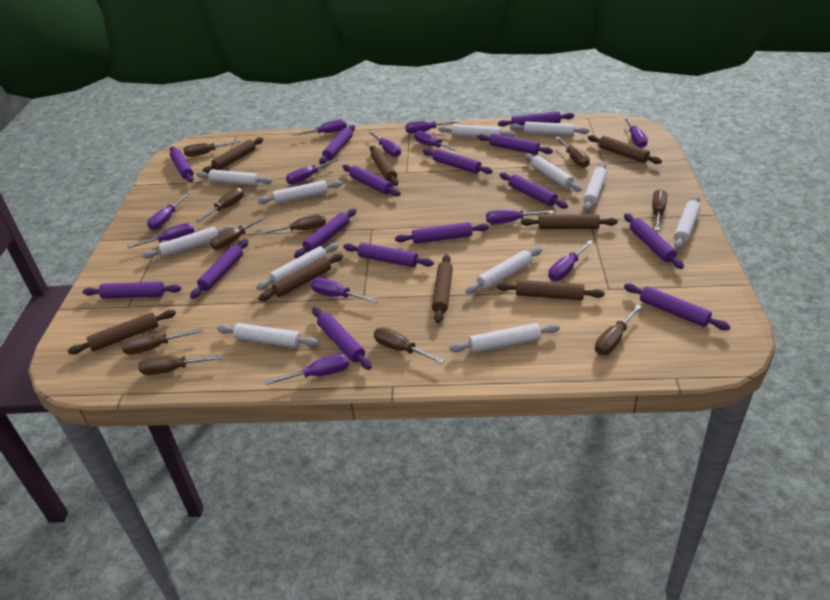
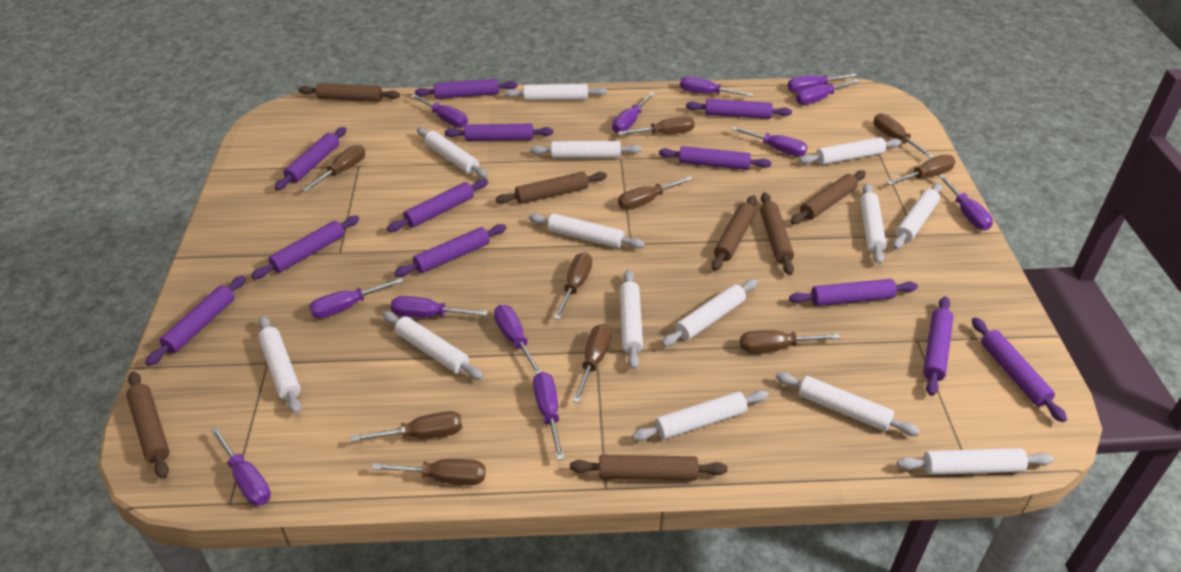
brown rolling pin: [68,310,176,354] [202,137,263,173] [258,253,343,301] [370,146,399,186] [432,254,453,323] [497,280,605,300] [521,215,618,229] [588,135,662,164] = 8 -> [126,371,170,479] [298,83,400,102] [496,172,607,204] [570,455,727,480] [712,195,757,271] [760,192,794,275] [791,170,866,224] = 7
purple rolling pin: [83,282,181,299] [170,147,194,182] [190,239,248,299] [294,208,357,258] [312,307,372,370] [319,125,355,164] [342,164,401,196] [343,243,434,267] [395,222,489,244] [423,149,493,174] [477,133,553,155] [498,111,574,127] [500,172,568,209] [624,213,684,269] [624,283,730,330] = 15 -> [145,275,246,366] [251,216,359,279] [275,127,347,191] [387,179,488,232] [394,224,506,277] [415,79,518,99] [444,124,553,141] [659,146,772,170] [686,99,792,119] [789,279,918,306] [923,296,953,396] [972,317,1067,422] = 12
white rolling pin: [142,225,234,259] [197,170,272,186] [217,323,319,348] [256,243,339,290] [258,180,342,204] [438,124,515,138] [450,323,560,353] [465,247,542,294] [510,122,590,136] [524,153,582,192] [583,163,607,211] [674,195,701,249] = 12 -> [258,316,301,414] [382,311,484,380] [417,127,488,178] [504,84,607,101] [529,213,645,249] [530,141,641,158] [620,269,643,369] [632,390,768,441] [662,279,758,347] [776,372,920,436] [800,137,902,165] [860,183,887,264] [893,183,942,249] [897,448,1054,475] = 14

